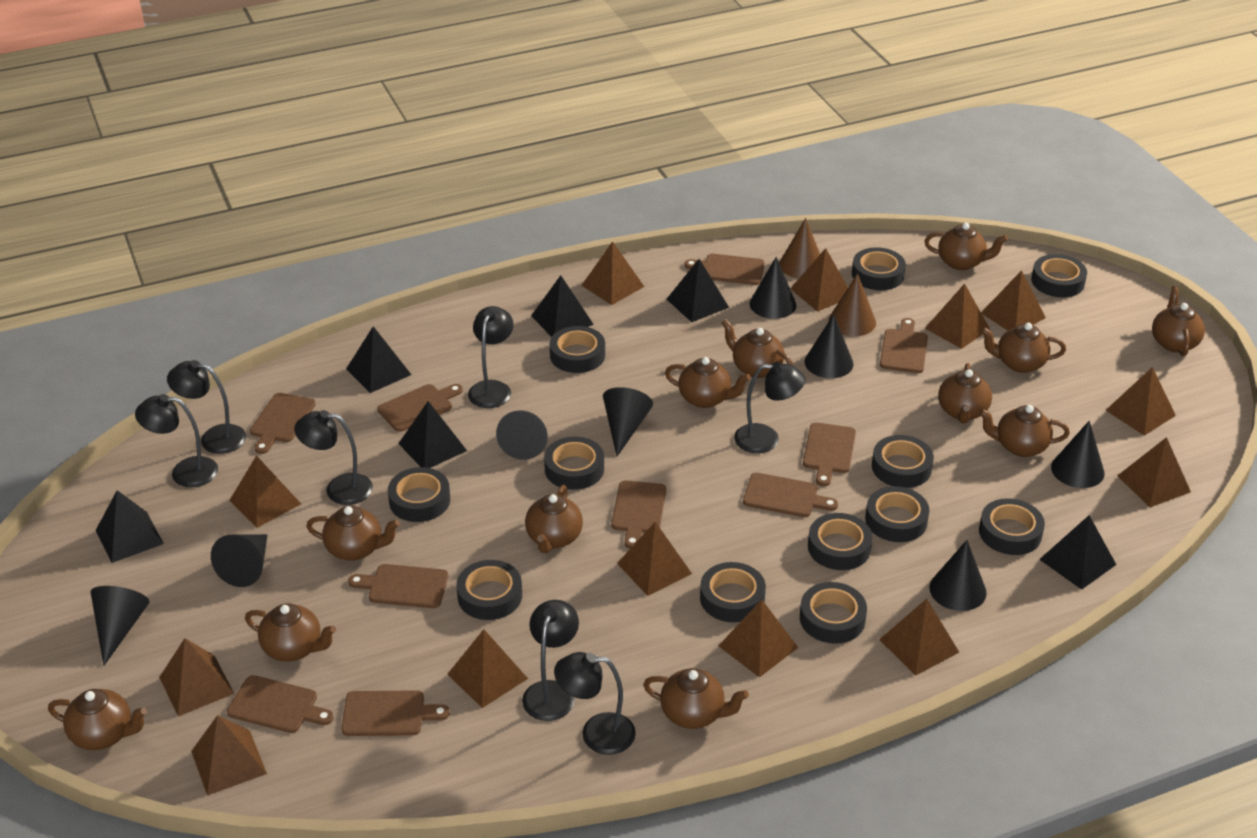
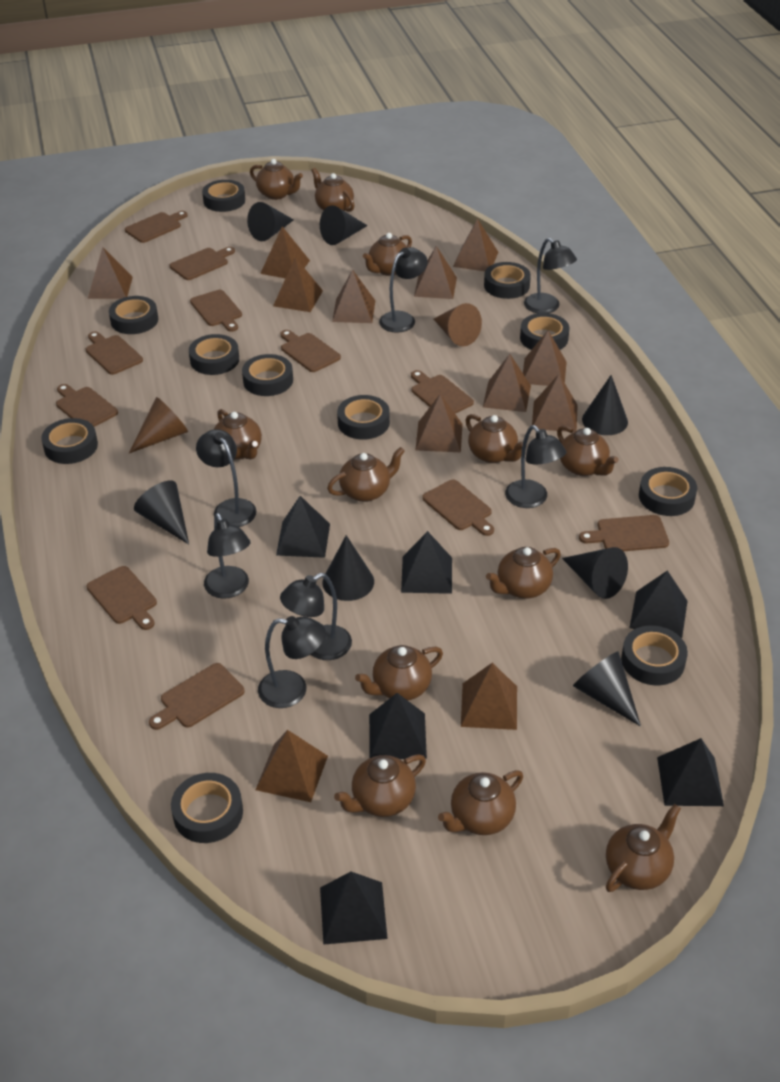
black cone: [90,586,149,666] [211,534,268,587] [496,410,548,460] [603,387,653,456] [750,257,796,319] [804,314,854,378] [929,540,987,611] [1051,421,1105,488] = 8 -> [134,480,189,544] [247,202,294,241] [320,205,368,245] [322,535,374,601] [562,547,628,599] [573,651,641,727] [582,375,628,435] = 7
black tape: [388,467,450,522] [456,560,522,620] [544,437,604,490] [550,326,605,373] [700,562,766,622] [800,582,867,644] [808,513,873,570] [852,247,906,290] [865,486,929,542] [872,435,934,488] [979,498,1045,555] [1031,254,1087,297] = 12 -> [41,418,98,464] [109,296,158,334] [171,773,243,843] [189,334,239,375] [202,180,245,212] [242,354,293,396] [337,395,390,440] [484,262,531,299] [520,313,569,350] [621,625,688,685] [639,467,697,516] = 11
brown cutting board: [227,675,334,733] [250,393,316,454] [342,690,450,736] [348,564,448,608] [377,384,463,432] [611,480,666,549] [685,254,765,285] [743,473,838,517] [803,423,856,486] [880,318,928,373] = 10 -> [56,384,118,427] [86,331,143,375] [86,566,157,630] [125,211,188,243] [149,663,244,730] [170,247,235,280] [190,290,242,332] [280,330,341,372] [411,370,474,413] [422,479,494,536] [579,515,669,551] = 11
brown pyramid: [159,638,234,716] [191,715,267,796] [229,455,301,528] [447,629,528,708] [581,241,644,305] [617,522,692,596] [719,600,798,678] [790,248,848,312] [879,599,959,676] [925,283,990,349] [981,270,1046,330] [1106,367,1176,436] [1117,437,1191,507] = 13 -> [88,247,133,299] [255,730,328,802] [260,226,310,278] [273,257,323,312] [332,269,375,323] [414,246,457,299] [416,394,463,452] [453,218,498,271] [461,663,517,730] [483,354,531,412] [523,331,567,386] [532,374,578,432] = 12

